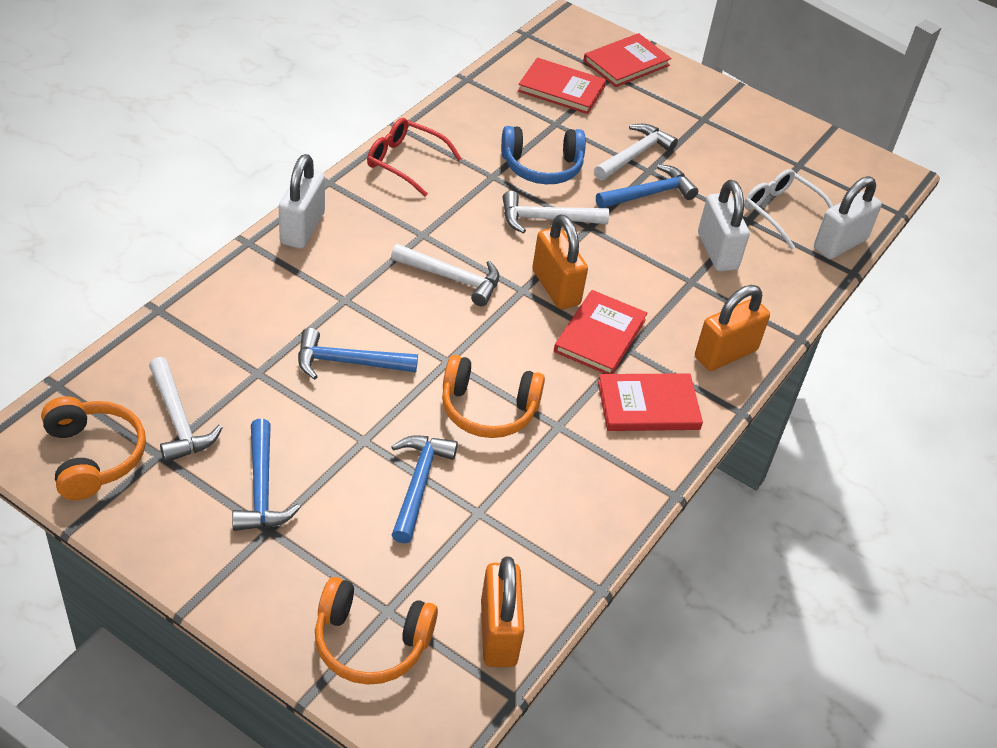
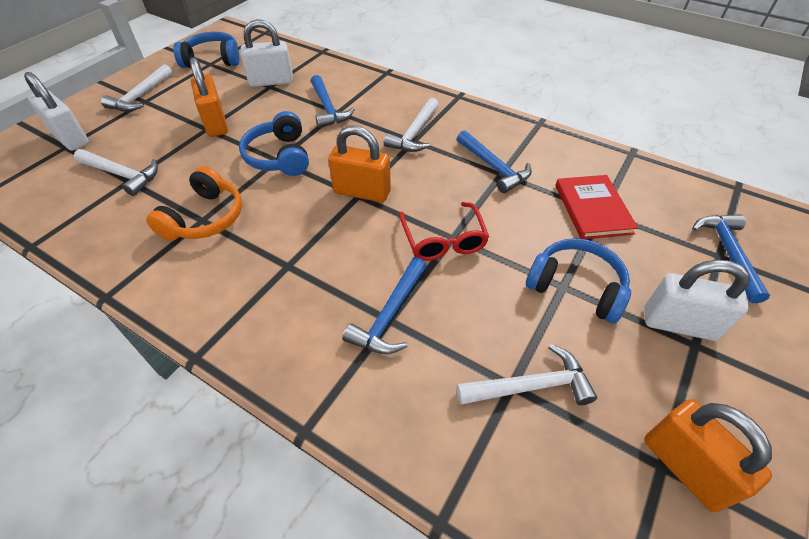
blue headphones: [501,126,586,184] = 1 -> [173,32,239,68] [239,111,309,176] [526,238,631,324] = 3
orange headphones: [41,396,146,500] [315,577,438,685] [442,355,545,438] = 3 -> [146,166,242,241] = 1
red book: [518,58,606,114] [554,290,647,374] [583,33,671,87] [598,373,703,431] = 4 -> [555,175,638,239] = 1
white glasses: [744,169,833,250] = 1 -> none = 0

